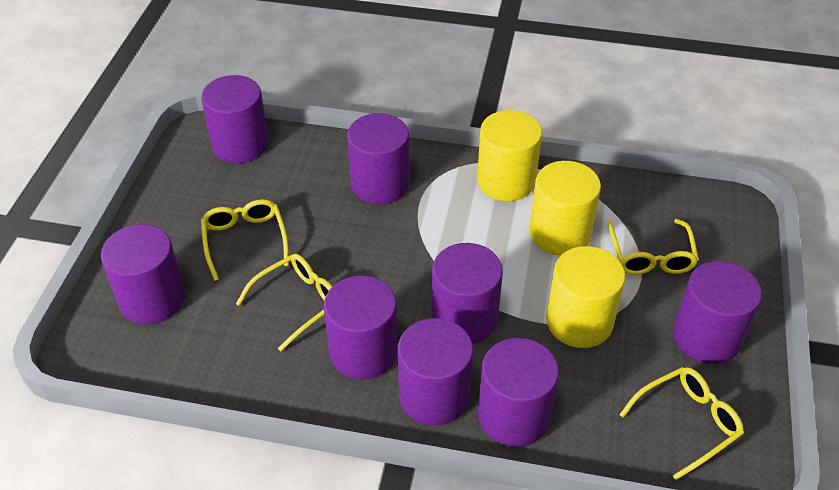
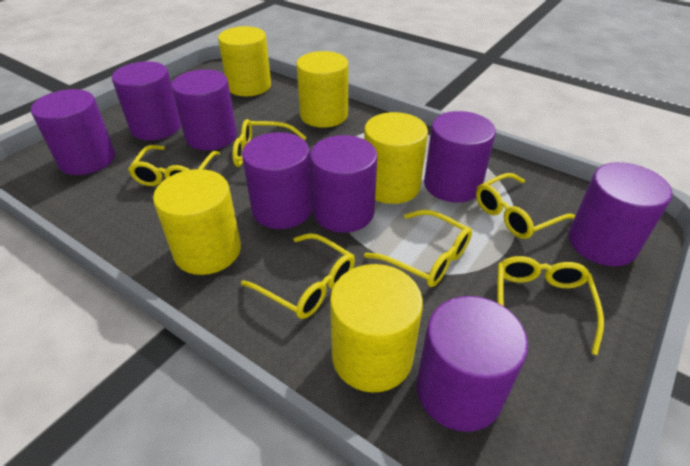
yellow cylinder: [477,110,542,201] [529,161,601,256] [546,246,625,348] = 3 -> [153,169,241,275] [218,26,271,96] [296,51,348,128] [330,264,423,393] [364,112,428,204] = 5
yellow glasses: [201,199,289,281] [236,254,333,351] [607,219,699,275] [619,367,744,480] = 4 -> [128,145,220,186] [233,119,307,167] [241,233,355,319] [364,210,472,287] [476,173,576,239] [497,256,604,355] = 6

